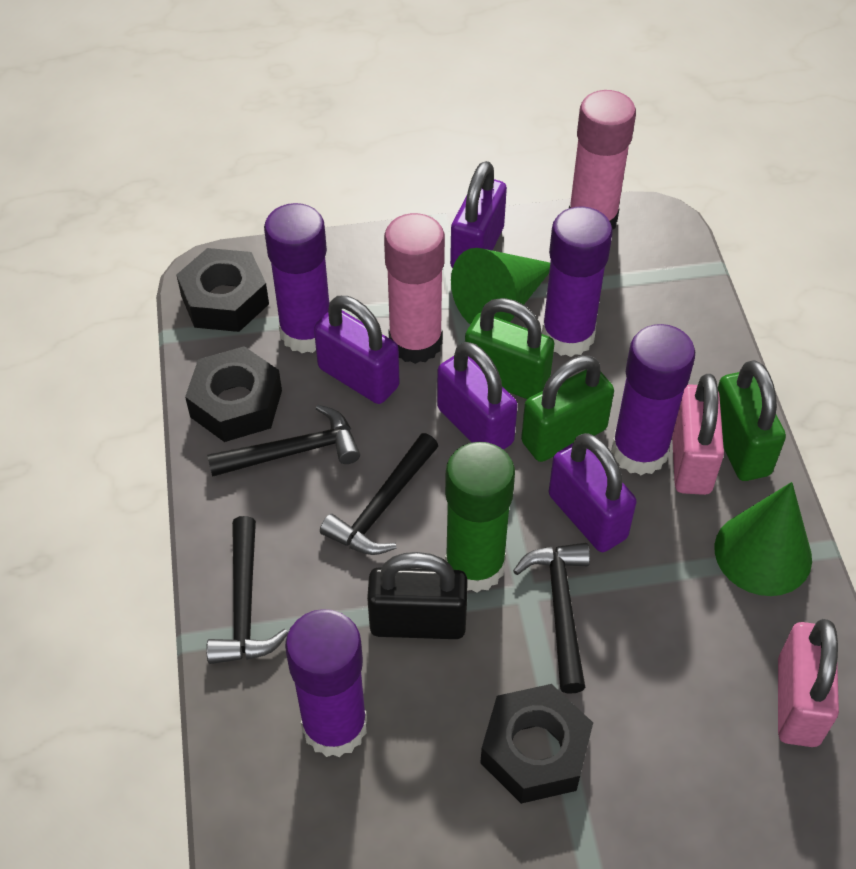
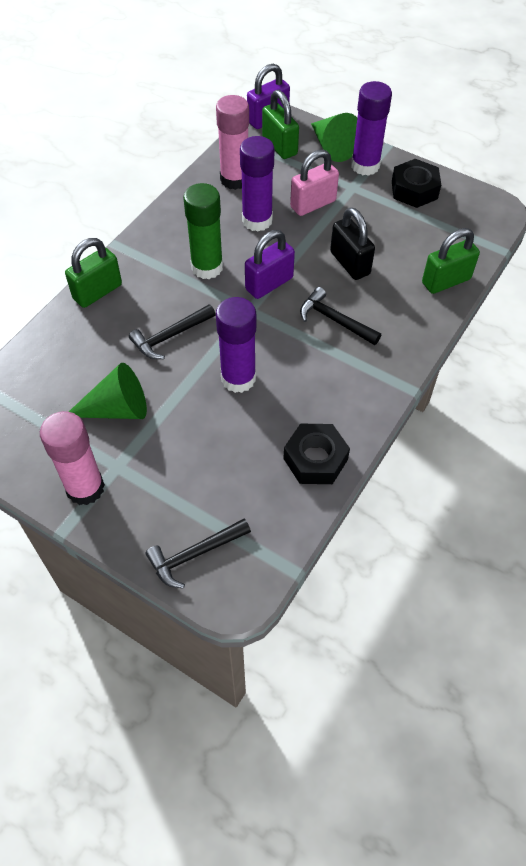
black hammer: [206,516,288,664] [207,405,360,477] [320,433,438,555] [513,543,590,694] = 4 -> [129,304,216,359] [145,519,251,588] [300,287,381,345] = 3
black nut: [176,248,269,332] [185,346,282,442] [480,684,593,804] = 3 -> [283,423,350,484] [392,159,441,208] = 2
pink padlock: [672,374,724,495] [778,619,839,747] = 2 -> [290,149,339,216] = 1
purple glue stick: [264,203,329,353] [285,609,367,757] [542,206,613,357] [611,324,695,475] = 4 -> [216,297,256,393] [240,136,275,231] [351,81,392,176] = 3
purple padlock: [314,296,400,404] [437,342,518,450] [450,161,507,268] [549,433,637,552] = 4 -> [245,230,295,299] [247,64,290,129] = 2

